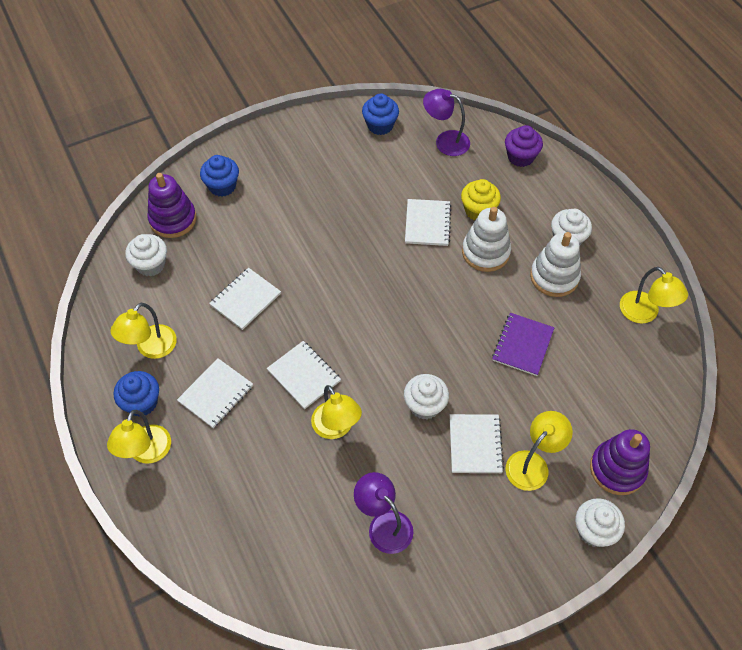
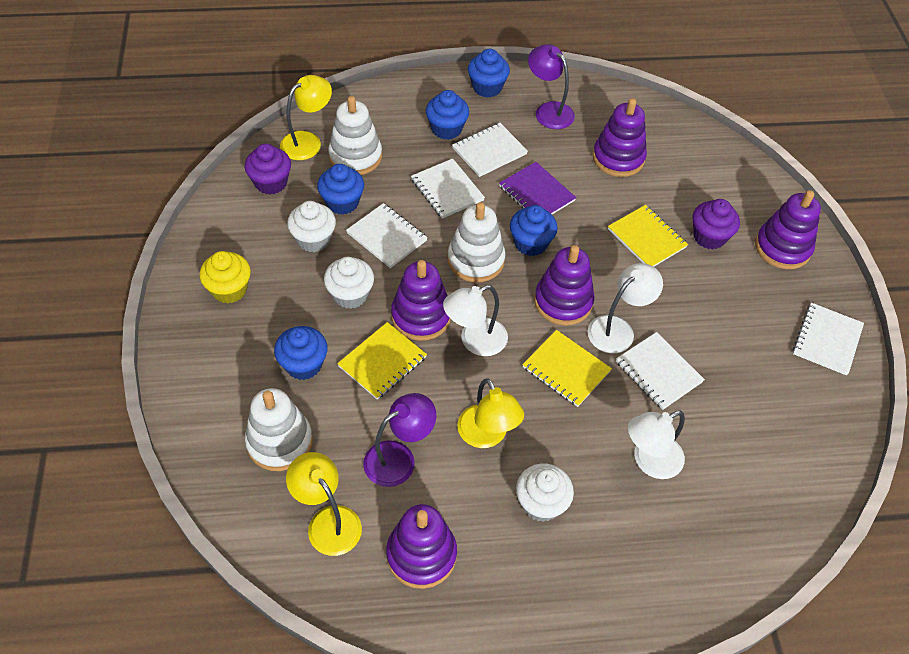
blue cupcake: [113,371,159,417] [200,155,239,197] [362,94,399,135] = 3 -> [274,326,328,380] [317,164,364,215] [426,90,469,140] [468,49,510,97] [510,205,558,256] = 5
purple cupcake: [505,125,543,167] = 1 -> [245,144,291,195] [692,199,740,249] = 2
purple stacking toy: [147,173,196,238] [590,429,650,495] = 2 -> [386,504,457,589] [391,260,451,341] [534,245,595,326] [593,98,647,177] [755,190,821,269] = 5
white cupcake: [125,234,167,277] [404,374,449,419] [551,209,592,245] [576,498,625,547] = 4 -> [287,201,336,252] [324,257,374,309] [516,463,574,522] = 3
white lamp: none = 0 -> [443,285,508,356] [588,263,663,353] [628,410,685,479] = 3
white stacking toy: [462,207,511,272] [530,232,581,297] = 2 -> [245,388,313,471] [328,96,382,175] [448,202,506,282] = 3
yellow lamp: [107,410,171,464] [110,303,177,359] [311,385,362,439] [506,411,573,491] [620,267,688,324] = 5 -> [280,75,332,160] [286,452,362,556] [457,378,524,448] = 3
yellow notebook: none = 0 -> [337,322,427,400] [522,330,612,407] [608,205,688,267] = 3

